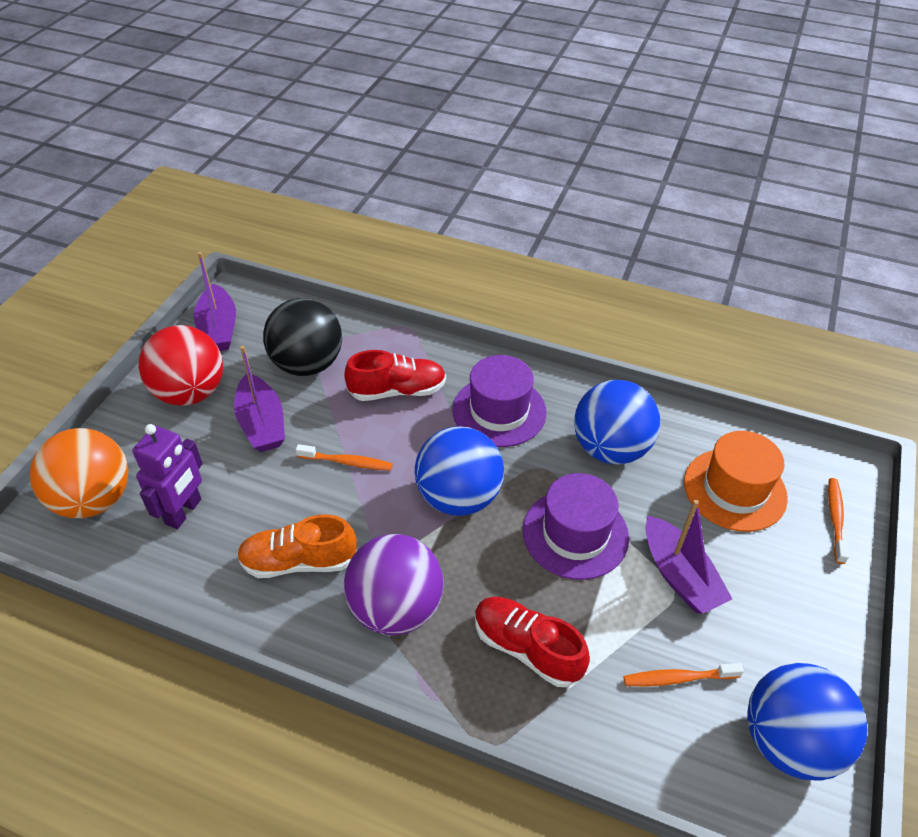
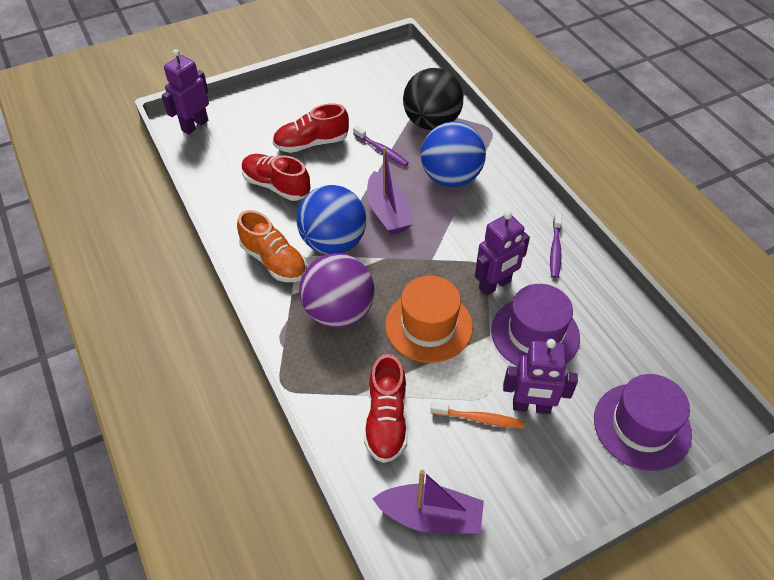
blue ball: [414,426,504,516] [574,380,660,464] [747,663,868,780] = 3 -> [297,185,366,254] [421,122,486,187] = 2
orange ball: [30,428,129,518] = 1 -> none = 0
orange toothbrush: [296,444,393,471] [623,663,744,687] [828,478,849,564] = 3 -> [430,402,524,429] = 1
purple boat: [194,252,236,351] [234,346,285,452] [645,500,732,614] = 3 -> [367,147,412,235] [372,470,484,534] = 2
purple robot: [132,424,203,529] = 1 -> [162,49,209,135] [475,211,530,296] [503,339,578,414] = 3
purple toothbrush: none = 0 -> [353,126,409,167] [550,213,562,279] = 2
red ball: [138,325,223,406] = 1 -> none = 0
red shoe: [344,350,446,401] [475,597,590,687] = 2 -> [242,154,311,201] [272,103,349,153] [364,354,408,463] = 3

